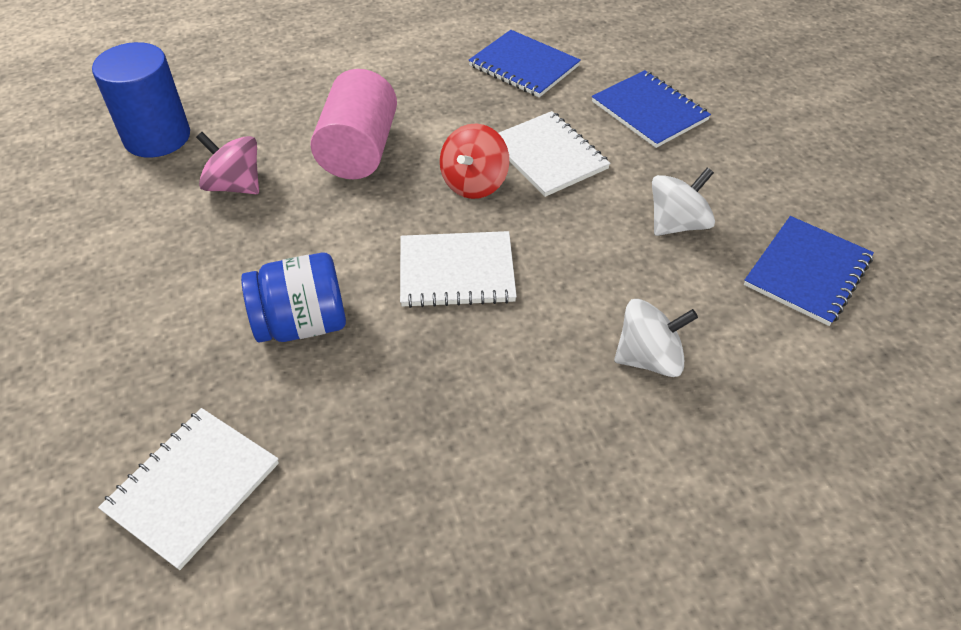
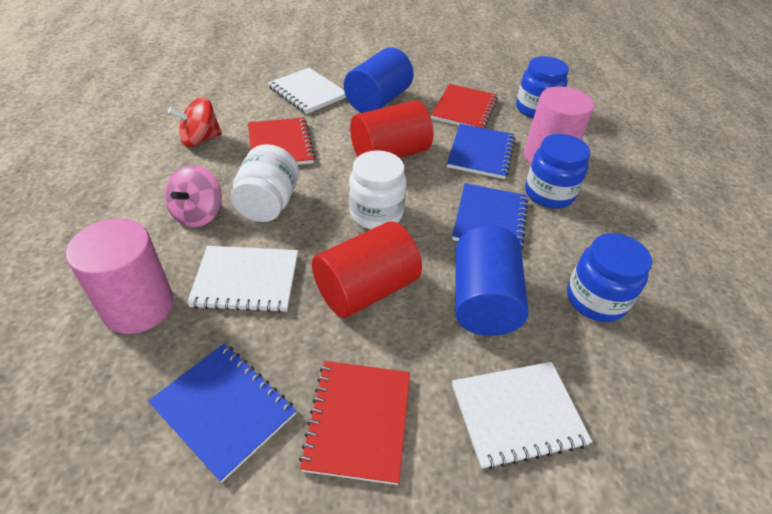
blue cylinder: [92,42,190,158] = 1 -> [344,47,414,113] [455,225,528,336] = 2
blue jar: [241,252,346,343] = 1 -> [516,56,569,118] [525,134,590,209] [567,233,652,322] = 3
pink cylinder: [310,69,397,179] = 1 -> [66,218,173,334] [524,86,594,164] = 2
red cylinder: none = 0 -> [312,221,422,318] [350,100,433,158] = 2
red notebook: none = 0 -> [248,118,315,165] [299,361,410,485] [431,84,498,128] = 3
white jar: none = 0 -> [231,144,299,222] [349,150,407,229] = 2
white spinning top: [614,299,698,377] [652,167,715,236] = 2 -> none = 0

